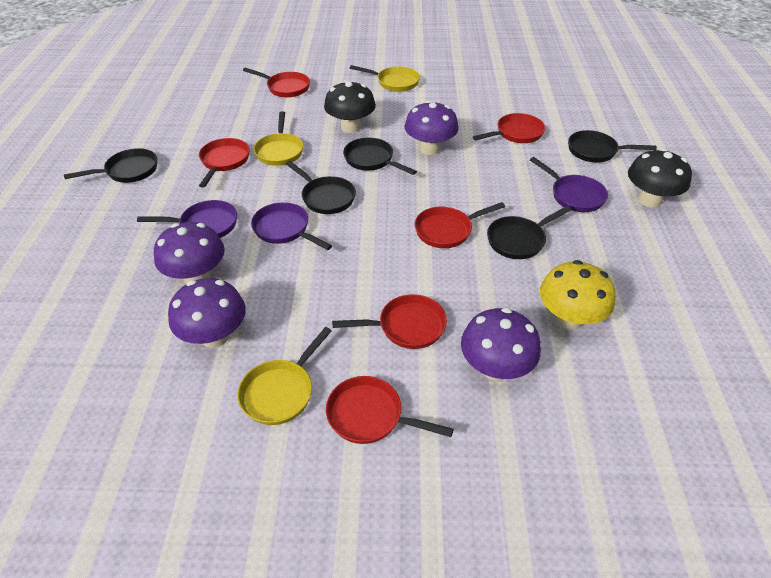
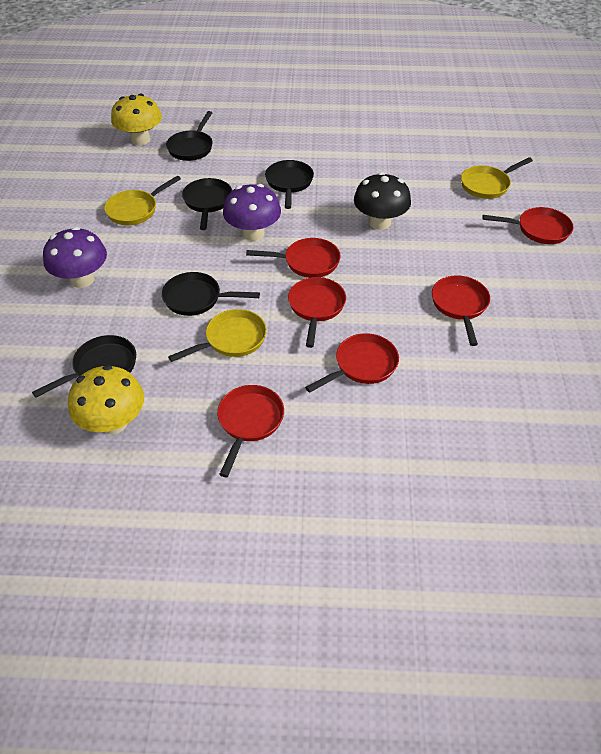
black mushroom: [324,80,376,133] [628,148,692,208] = 2 -> [354,172,411,230] = 1
purple mushroom: [154,222,225,284] [168,278,246,348] [404,101,459,155] [461,308,541,381] = 4 -> [43,227,107,288] [223,184,281,241] = 2
purple pan: [137,200,237,238] [251,202,332,250] [530,157,608,212] = 3 -> none = 0
yellow mushroom: [540,260,616,330] = 1 -> [68,365,144,434] [111,94,162,145] = 2

